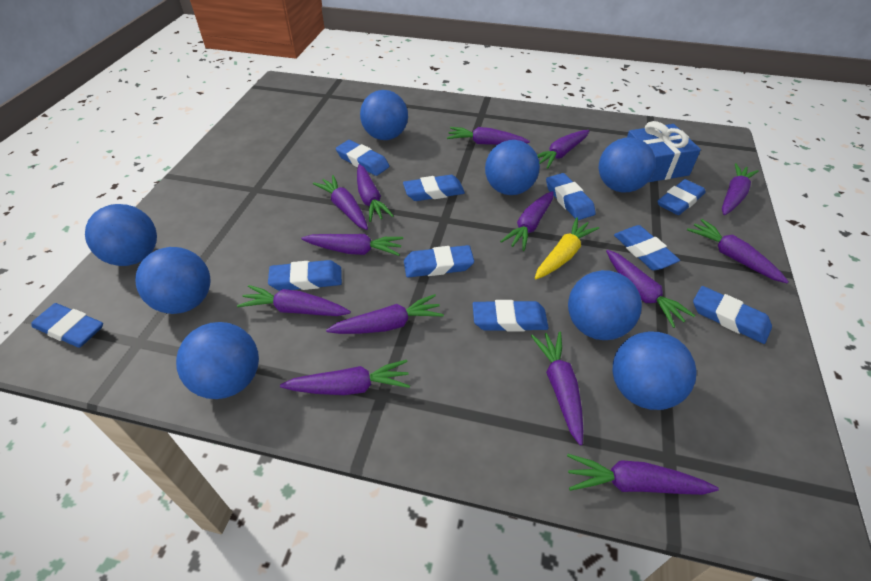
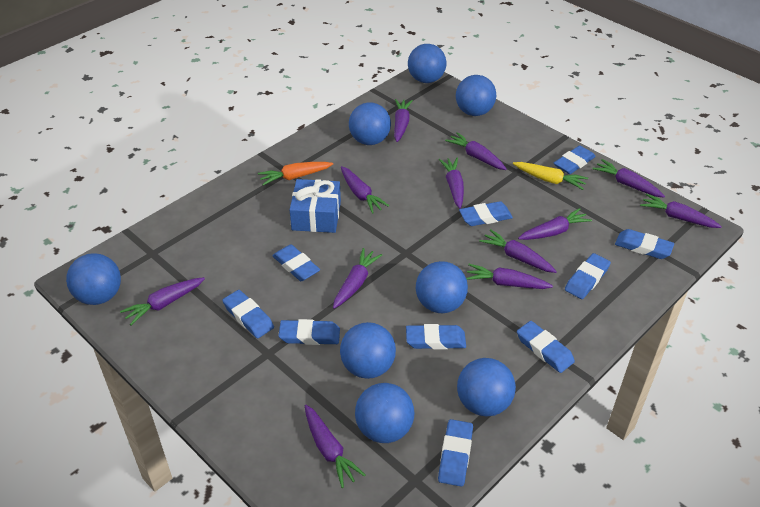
orange carrot: none = 0 -> [258,162,333,185] = 1
purple carrot: [237,285,351,316] [280,360,410,395] [301,234,403,256] [313,175,368,230] [326,294,444,334] [357,164,394,222] [447,127,530,145] [500,191,554,251] [531,331,583,446] [537,130,589,169] [567,454,719,495] [606,250,695,328] [687,219,789,283] [722,163,759,215] = 14 -> [120,277,205,325] [305,405,365,488] [333,248,382,309] [341,166,389,214] [394,99,413,142] [439,158,464,209] [445,132,507,170] [466,264,553,289] [479,229,557,273] [518,208,592,240] [592,159,665,198] [640,194,722,228] = 12

